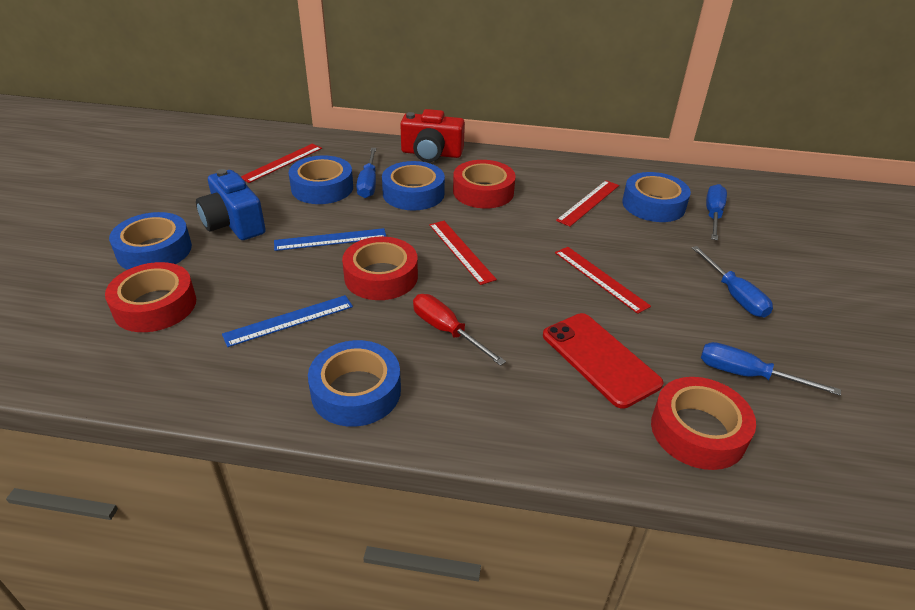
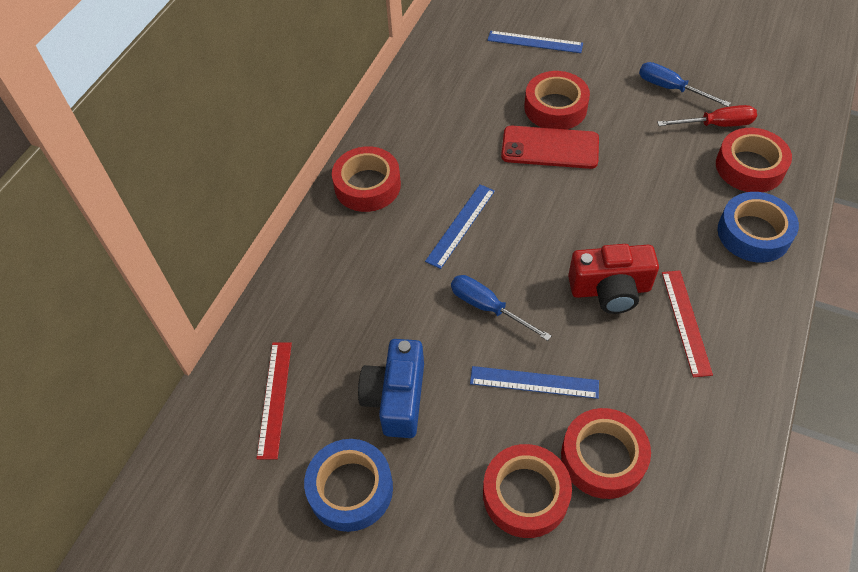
blue ruler: [222,295,353,347] [274,228,386,251] = 2 -> [425,184,495,269] [470,366,599,399] [487,31,583,53] = 3
blue screwdriver: [356,148,376,198] [692,246,773,318] [701,342,841,396] [706,184,727,240] = 4 -> [451,275,552,341] [639,62,731,107] = 2
blue tape: [109,212,192,270] [289,155,353,204] [308,340,401,427] [382,161,445,210] [622,172,691,222] = 5 -> [304,439,393,532] [718,192,799,263] = 2
red ruler: [241,144,322,183] [429,221,497,285] [555,247,651,314] [556,180,619,227] = 4 -> [256,342,292,459] [662,270,713,377] = 2
red tape: [105,262,196,332] [342,237,418,300] [453,160,516,208] [651,377,756,470] = 4 -> [332,146,401,212] [483,444,572,538] [524,71,590,129] [561,408,651,499] [716,128,792,192] = 5

